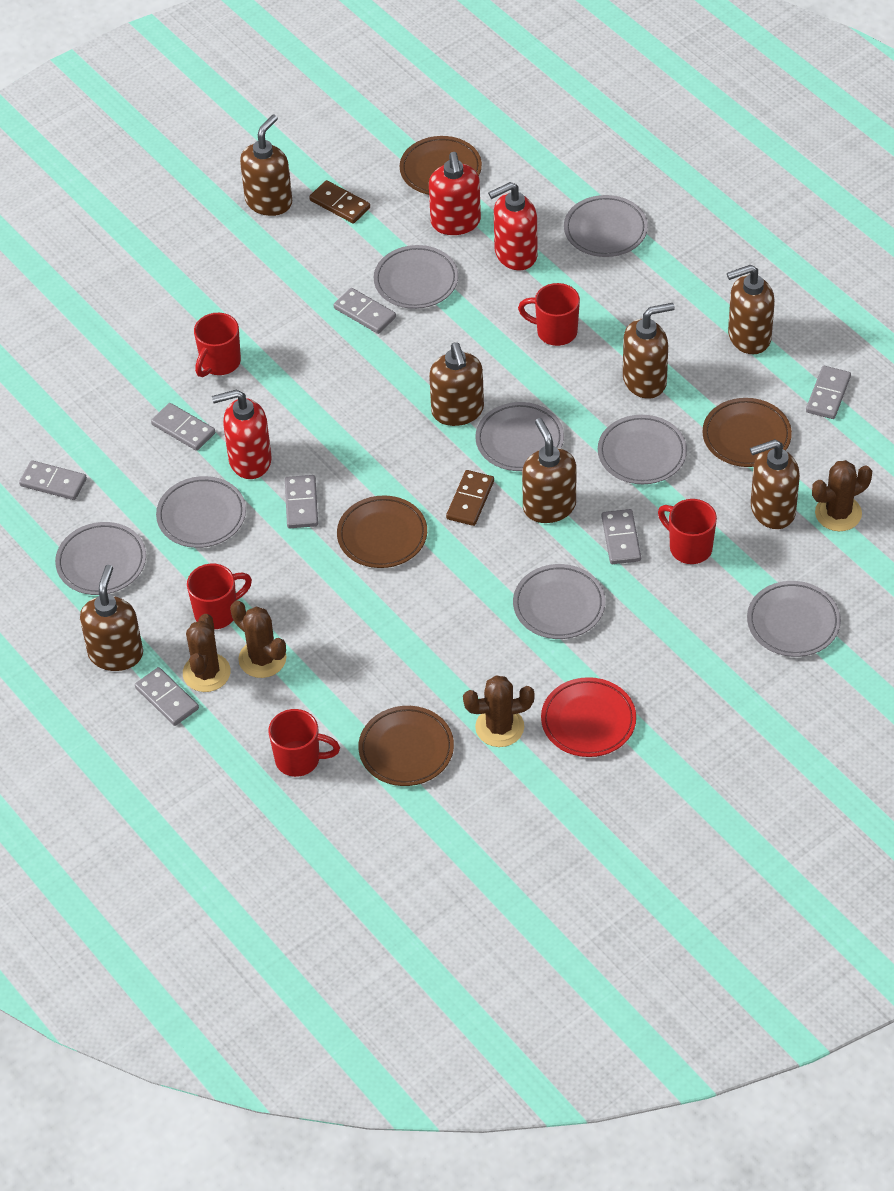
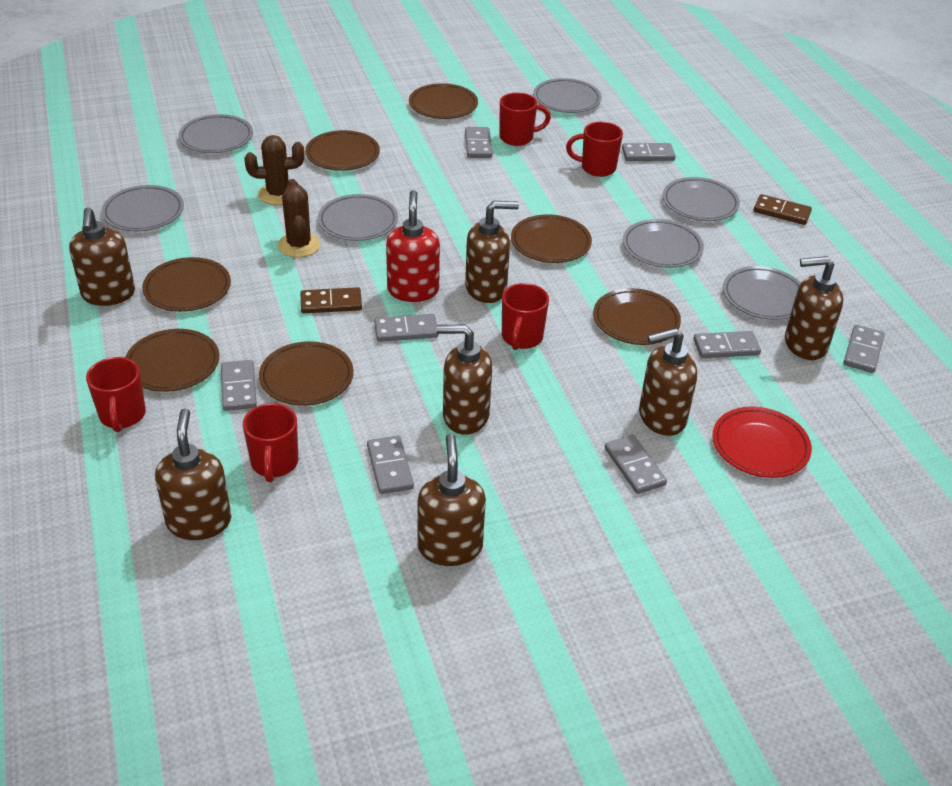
brown cactus: [183,614,231,692] [230,600,286,678] [463,675,535,747] [812,460,872,531] = 4 -> [244,135,304,205] [278,179,320,257] = 2
brown plate: [337,495,427,568] [358,706,454,786] [400,136,482,195] [702,398,792,467] = 4 -> [125,329,219,392] [142,257,231,312] [259,341,354,406] [305,130,380,171] [409,83,478,119] [511,214,592,263] [593,288,681,345] = 7
grey domino: [19,460,87,500] [135,667,199,726] [151,403,215,451] [285,475,318,528] [334,288,396,334] [602,509,641,564] [806,366,851,419] = 7 -> [221,360,257,411] [367,436,414,494] [374,314,438,342] [465,127,492,158] [605,435,667,494] [622,143,676,161] [693,331,761,358] [843,325,884,373] = 8
grey plate: [55,522,146,595] [156,476,246,548] [374,245,458,309] [475,402,564,471] [513,564,605,639] [564,195,648,257] [598,415,687,484] [747,581,841,657] = 8 -> [102,185,184,231] [179,114,253,153] [318,194,398,241] [533,78,601,113] [623,219,704,268] [663,177,740,221] [723,266,801,320] = 7
red soap dispenser: [212,390,272,479] [429,152,481,235] [488,182,538,270] = 3 -> [386,190,440,302] = 1

